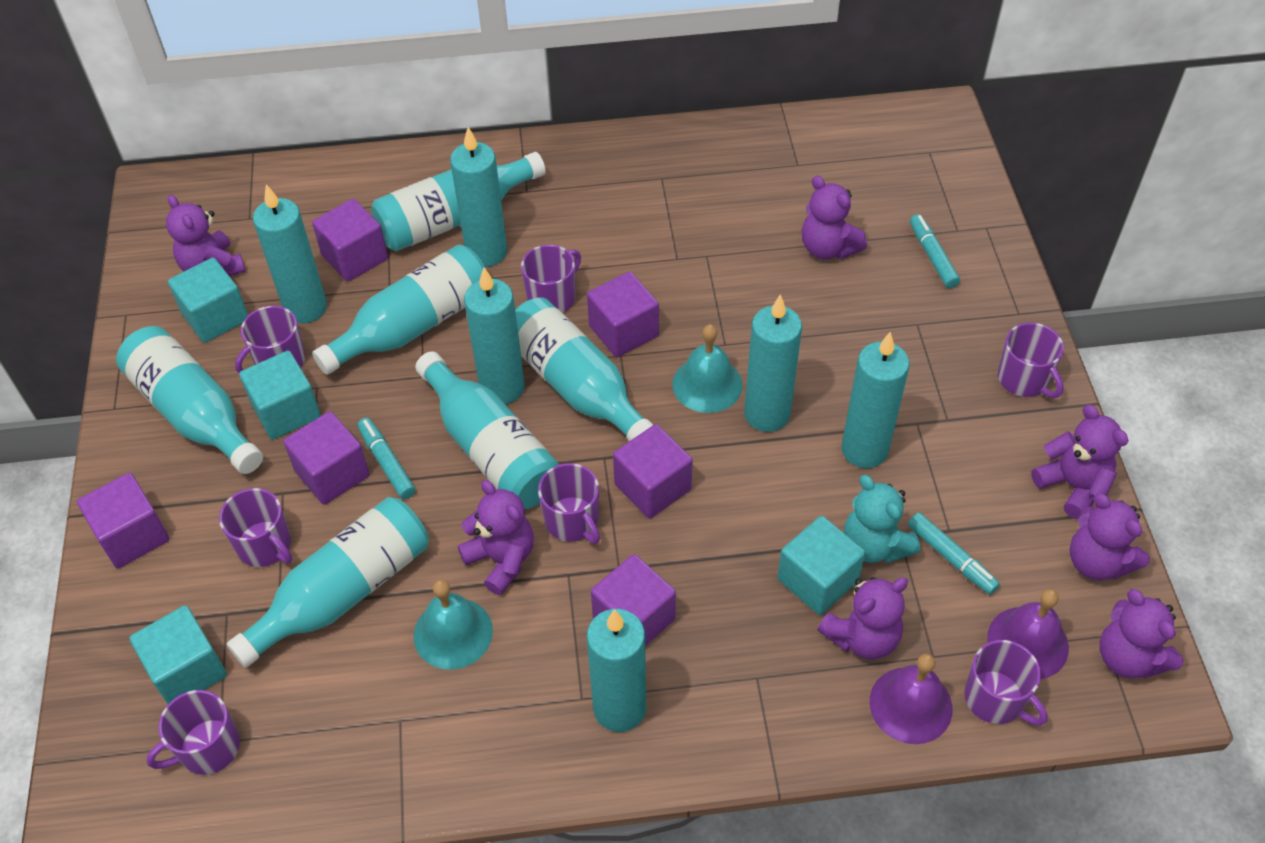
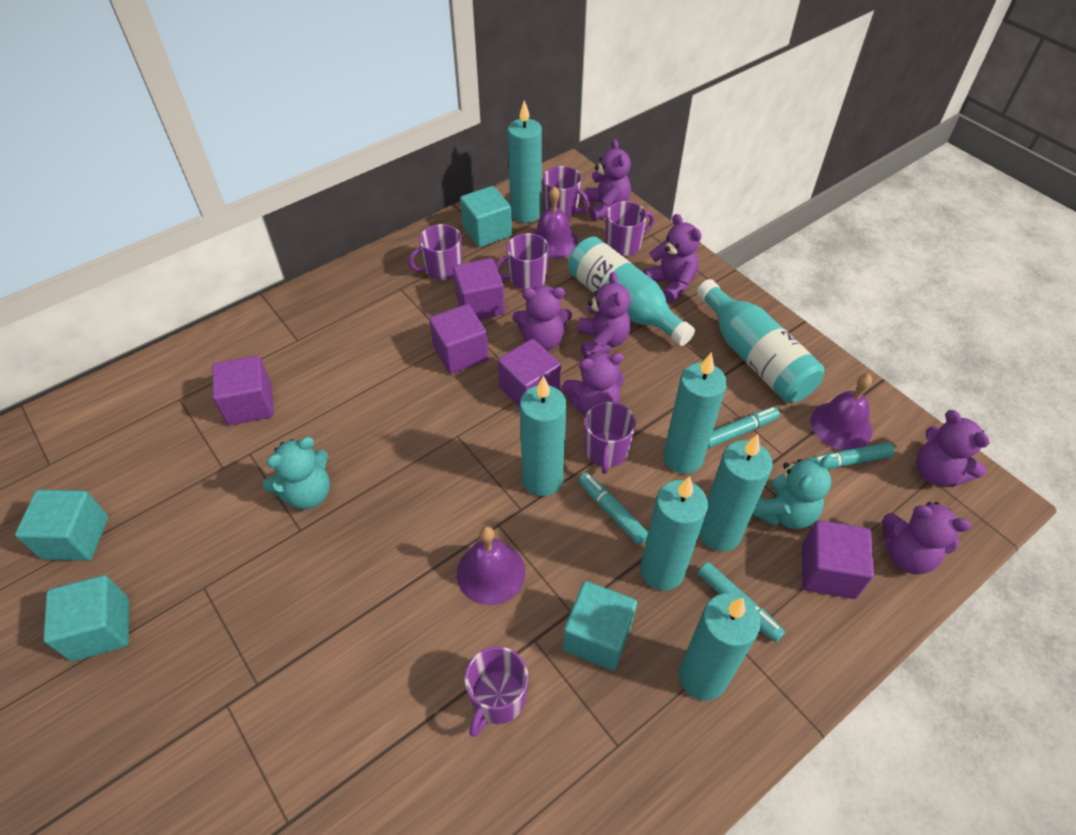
purple bell: [870,654,952,744] [987,589,1069,679] = 2 -> [457,526,525,605] [532,186,578,259] [811,374,873,450] = 3
purple cube: [77,473,170,568] [283,411,370,505] [312,199,388,282] [587,271,659,357] [591,554,676,646] [613,424,693,519] = 6 -> [212,356,274,425] [429,304,489,374] [453,258,505,320] [498,339,561,408] [802,520,874,599] = 5
purple mug: [146,690,240,775] [219,488,293,567] [235,306,305,373] [521,245,581,313] [538,463,600,544] [964,640,1048,726] [998,323,1064,398] = 7 -> [408,224,462,280] [465,646,528,737] [496,233,549,290] [543,166,589,218] [585,402,636,474] [605,201,655,256] = 6
turquoise bell: [414,580,493,670] [672,324,742,413] = 2 -> none = 0
turquoise bottle: [116,326,263,474] [227,497,429,668] [312,245,486,375] [371,152,546,251] [415,351,560,509] [515,297,653,441] = 6 -> [568,237,695,346] [696,279,824,403] = 2
turquoise marker: [358,418,416,499] [908,512,1000,595] [910,214,960,288] = 3 -> [579,473,648,545] [698,562,785,642] [708,407,780,448] [808,443,895,469] = 4
turquoise teddy bear: [844,475,921,563] = 1 -> [263,437,330,510] [752,455,833,529] = 2

